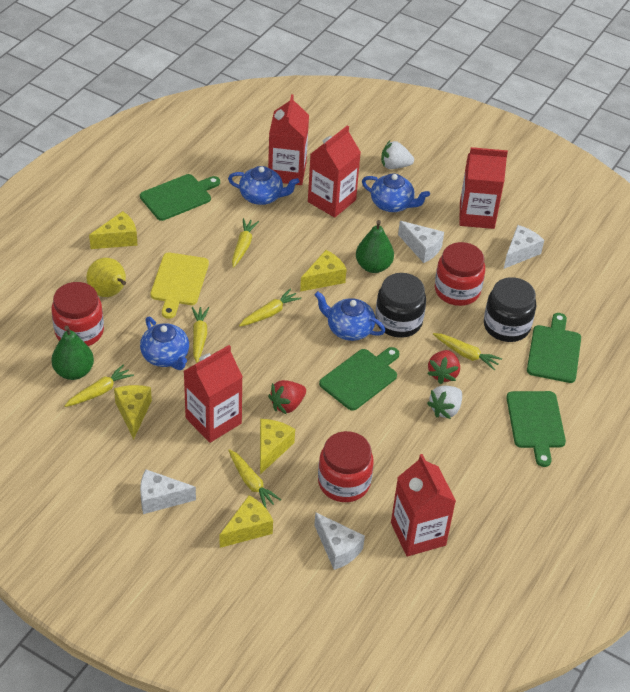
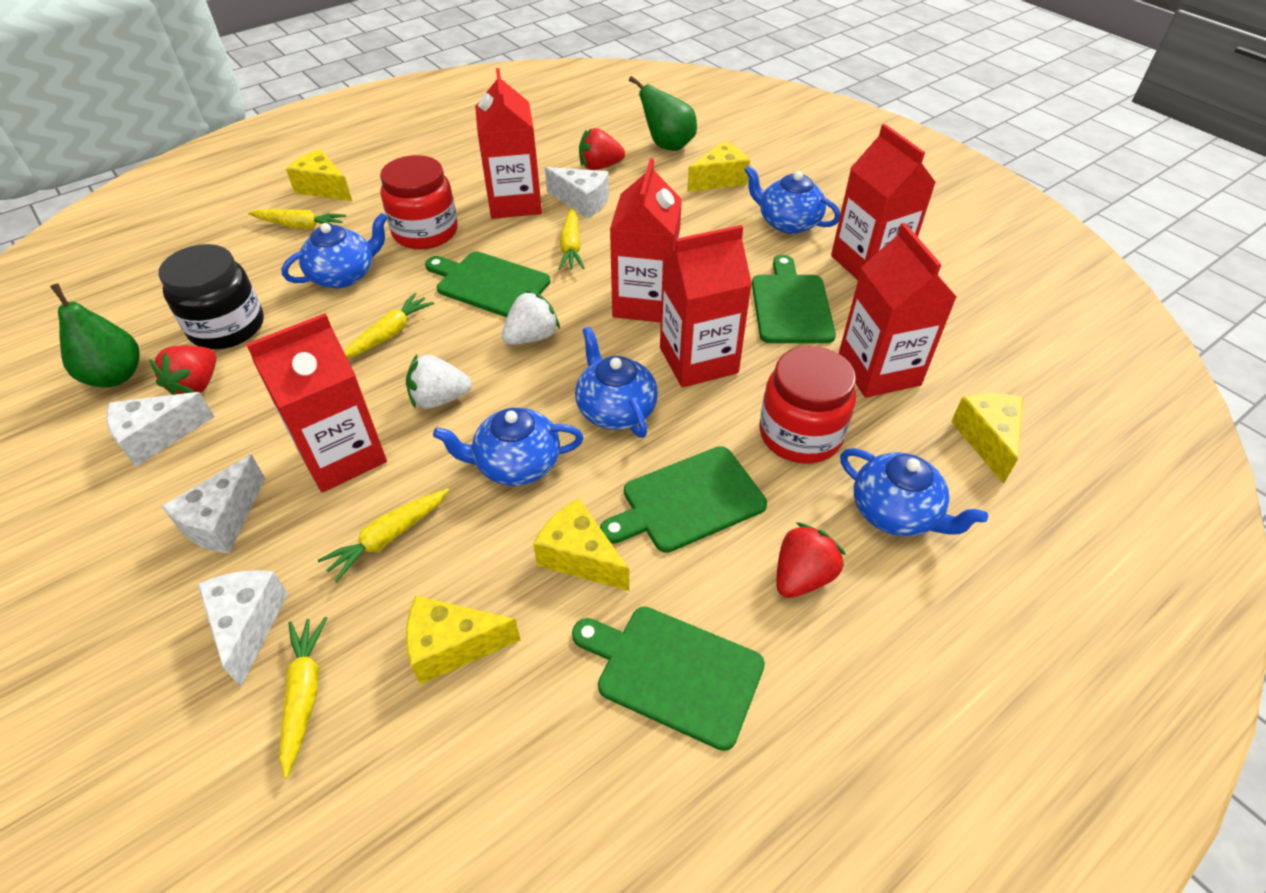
black jar: [375,273,426,338] [484,277,536,342] = 2 -> [158,244,264,349] = 1
blue teapot: [140,317,189,370] [228,166,299,205] [314,291,385,341] [362,174,430,212] = 4 -> [281,213,388,288] [433,408,584,486] [575,327,658,438] [744,165,840,234] [840,448,988,536] = 5
red carton: [184,345,243,443] [268,94,309,185] [308,125,361,218] [391,454,456,557] [460,147,508,229] = 5 -> [246,313,387,492] [475,68,542,219] [610,158,682,323] [660,225,752,387] [831,124,936,280] [838,223,957,398] = 6
red jar: [51,282,104,346] [318,431,374,502] [435,242,485,306] = 3 -> [380,155,458,250] [759,346,856,464] = 2
red strawberry: [268,380,306,414] [427,350,460,384] = 2 -> [149,346,216,395] [579,128,625,170] [776,522,846,598] = 3
yellow carrot: [65,364,134,407] [192,307,209,363] [228,449,281,509] [232,218,259,268] [239,288,301,327] [433,333,502,370] = 6 -> [248,209,346,229] [279,617,327,779] [318,488,449,582] [344,293,434,359] [559,208,584,270] = 5
yellow cutting board: [150,252,209,319] = 1 -> none = 0
yellow pear: [86,258,126,297] = 1 -> none = 0

